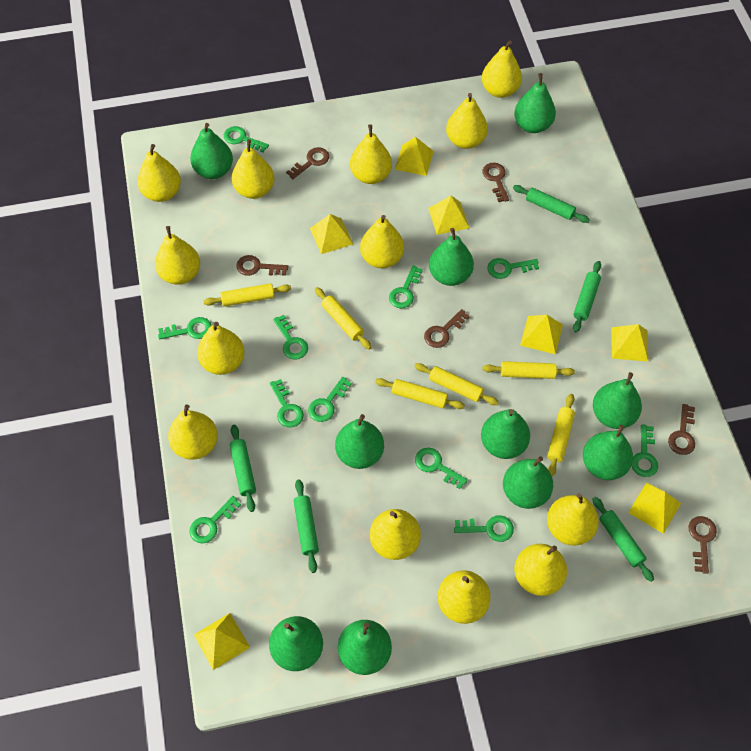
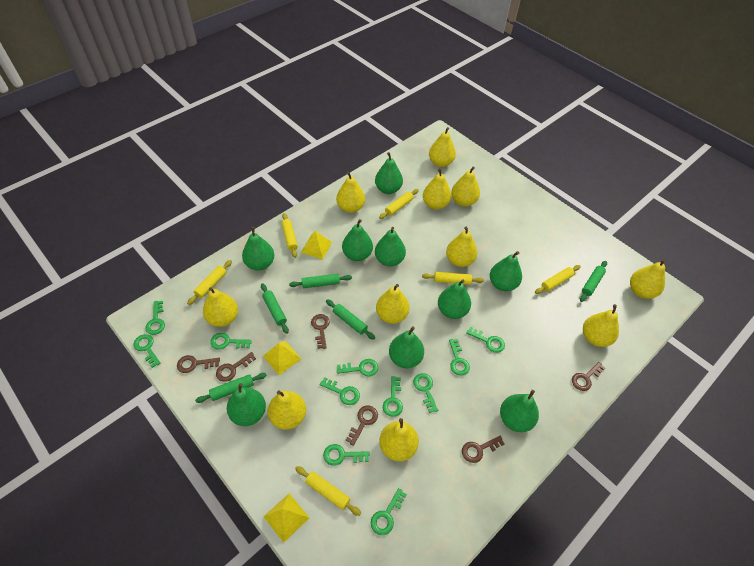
green pear: [190,123,233,179] [269,616,323,671] [335,414,384,469] [338,620,392,675] [429,228,474,286] [481,409,530,459] [503,456,553,509] [514,73,556,133] [583,425,633,480] [593,372,642,429] = 10 -> [227,383,266,426] [242,227,274,270] [342,219,373,261] [375,152,403,194] [375,227,406,266] [389,326,424,368] [438,280,471,319] [490,251,522,291] [500,390,539,432] = 9
yellow pear: [137,144,181,202] [155,226,200,285] [168,404,218,460] [197,322,245,375] [232,139,274,199] [350,124,392,184] [360,215,404,268] [370,509,421,560] [438,570,491,624] [446,93,488,149] [482,41,522,98] [515,544,567,596] [547,493,599,545] = 13 -> [203,287,238,327] [268,391,306,430] [336,172,365,213] [376,284,409,324] [379,418,419,461] [423,169,451,210] [429,127,456,167] [446,227,477,267] [451,166,480,207] [583,304,619,347] [630,259,665,299] = 11
yellow pyramid: [194,613,250,670] [310,214,353,254] [395,137,434,176] [428,196,469,235] [520,315,563,354] [611,324,648,362] [628,483,681,534] = 7 -> [263,341,301,375] [263,493,309,542] [301,231,332,260] = 3

